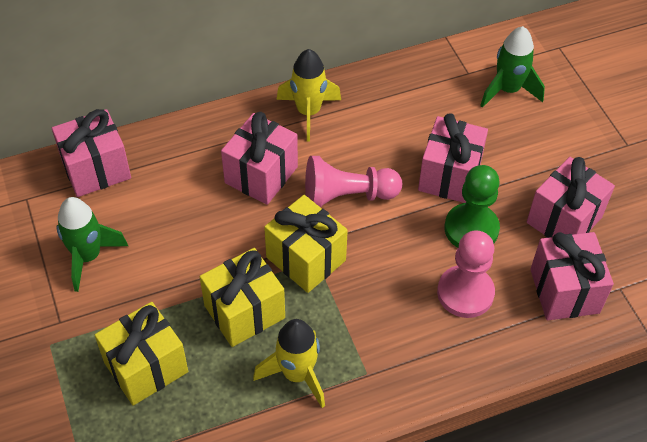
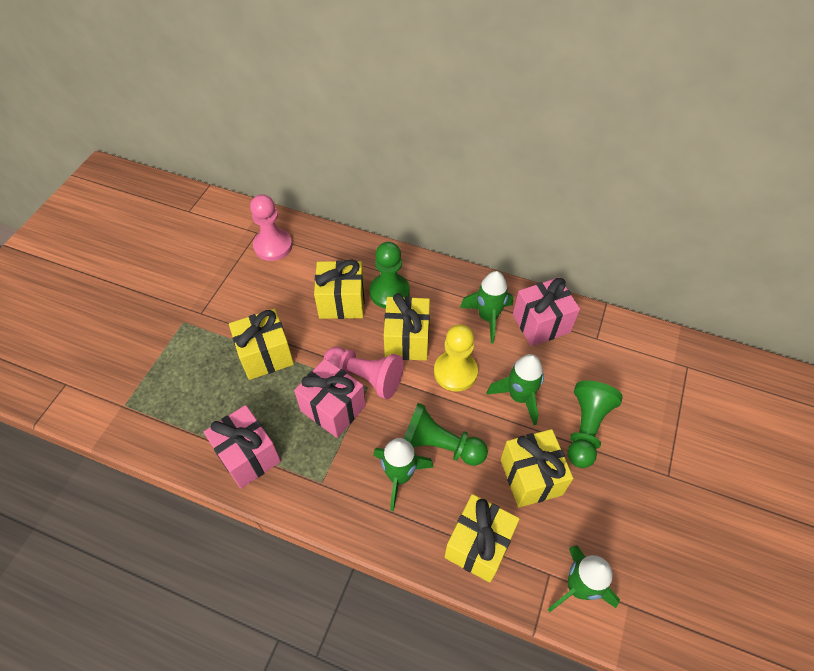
green pawn: [444,165,500,248] = 1 -> [369,242,410,308] [404,403,488,466] [568,381,623,468] = 3
green rocket: [57,197,128,292] [480,26,545,108] = 2 -> [373,438,434,511] [460,271,513,344] [486,354,544,425] [547,546,620,612] = 4
pink gift: [52,109,131,197] [221,112,298,205] [418,113,488,203] [527,157,615,238] [530,232,614,320] = 5 -> [204,405,281,489] [294,359,366,438] [513,277,580,346] = 3
yellow gift: [95,302,188,406] [200,248,285,347] [264,195,348,293] = 3 -> [229,309,294,380] [314,260,365,319] [384,293,430,361] [445,494,520,583] [500,429,573,507] = 5
yellow pawn: none = 0 -> [434,324,478,392] = 1
yellow rocket: [253,319,325,408] [276,49,341,141] = 2 -> none = 0

